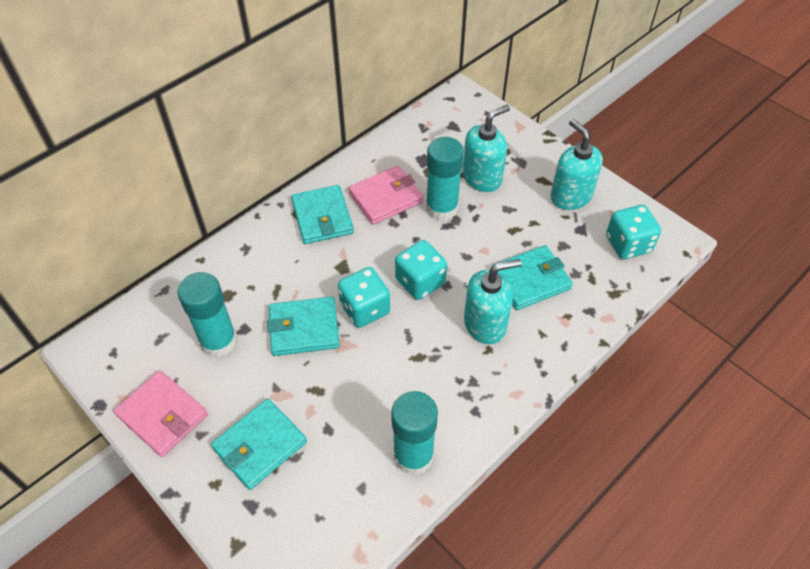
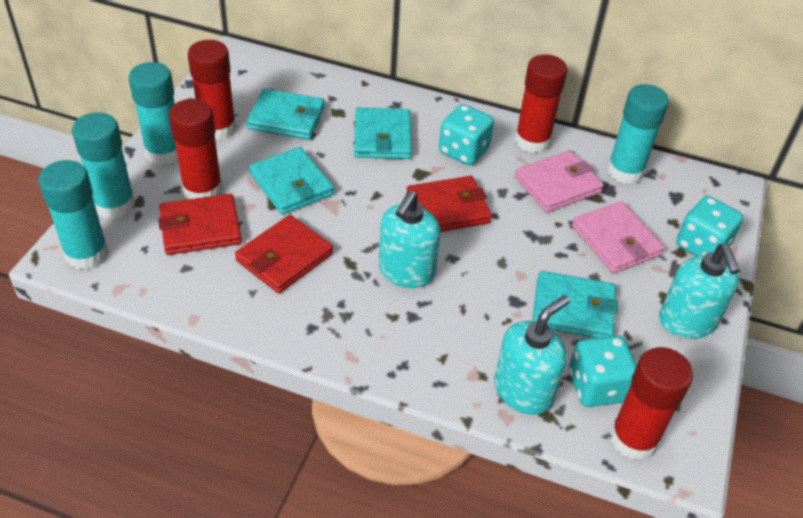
red glue stick: none = 0 -> [169,99,223,199] [188,40,236,140] [515,54,568,153] [610,347,693,460] = 4
red wallet: none = 0 -> [158,194,242,255] [235,215,333,293] [406,176,492,232] = 3
turquoise glue stick: [177,272,237,357] [391,391,438,475] [426,137,464,221] = 3 -> [38,160,109,270] [72,112,135,219] [129,62,178,165] [607,84,669,184] = 4

